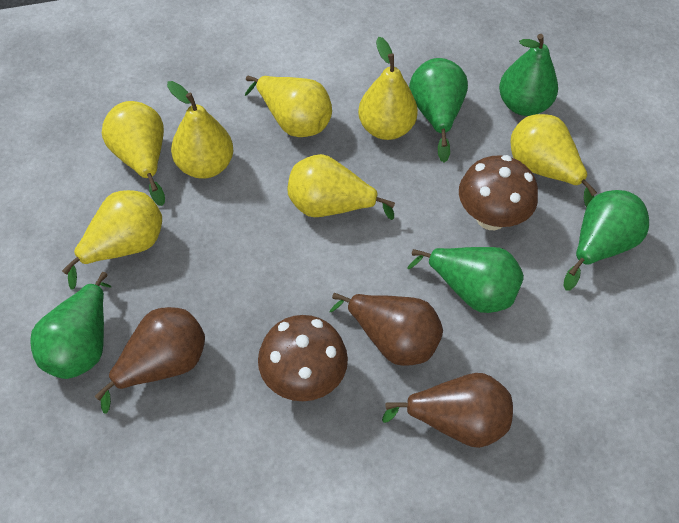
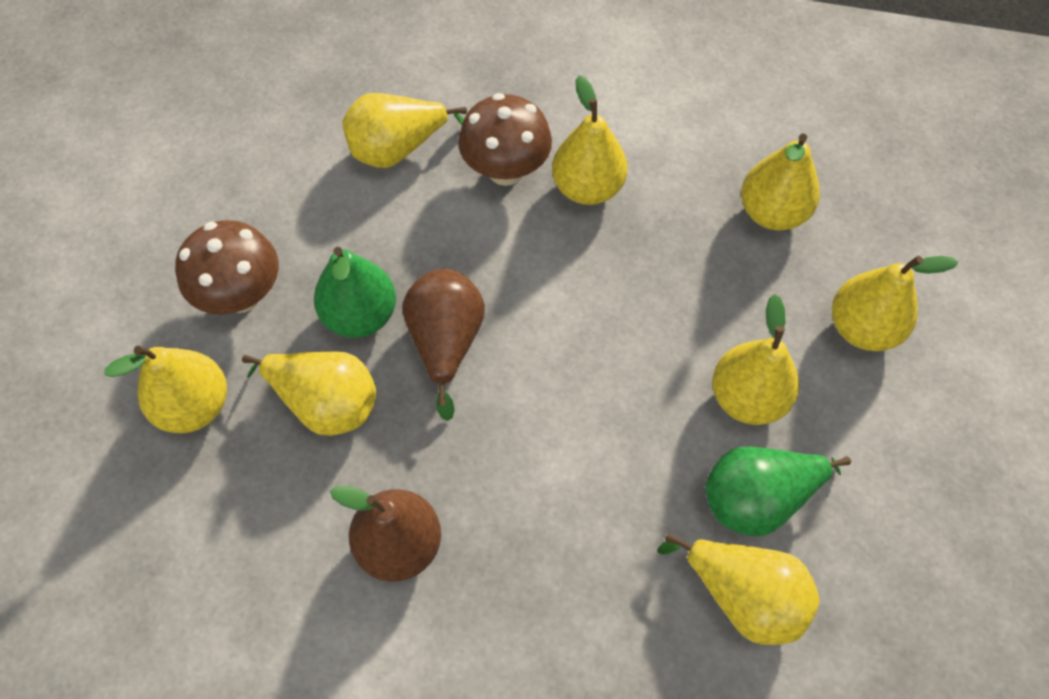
brown pear: [95,307,205,414] [330,293,443,366] [382,373,513,448] = 3 -> [330,486,441,582] [403,269,485,421] = 2
green pear: [30,272,112,379] [407,247,524,313] [409,58,468,163] [499,34,558,116] [564,190,649,291] = 5 -> [314,247,396,338] [706,447,851,536] = 2
yellow pear: [62,190,162,289] [102,101,165,206] [167,81,233,179] [245,76,332,137] [288,154,395,220] [358,37,418,140] [511,114,597,207] = 7 -> [104,346,227,433] [242,352,377,436] [342,93,467,168] [552,75,628,205] [657,533,820,645] [712,294,799,425] [741,134,820,230] [832,255,959,351] = 8

